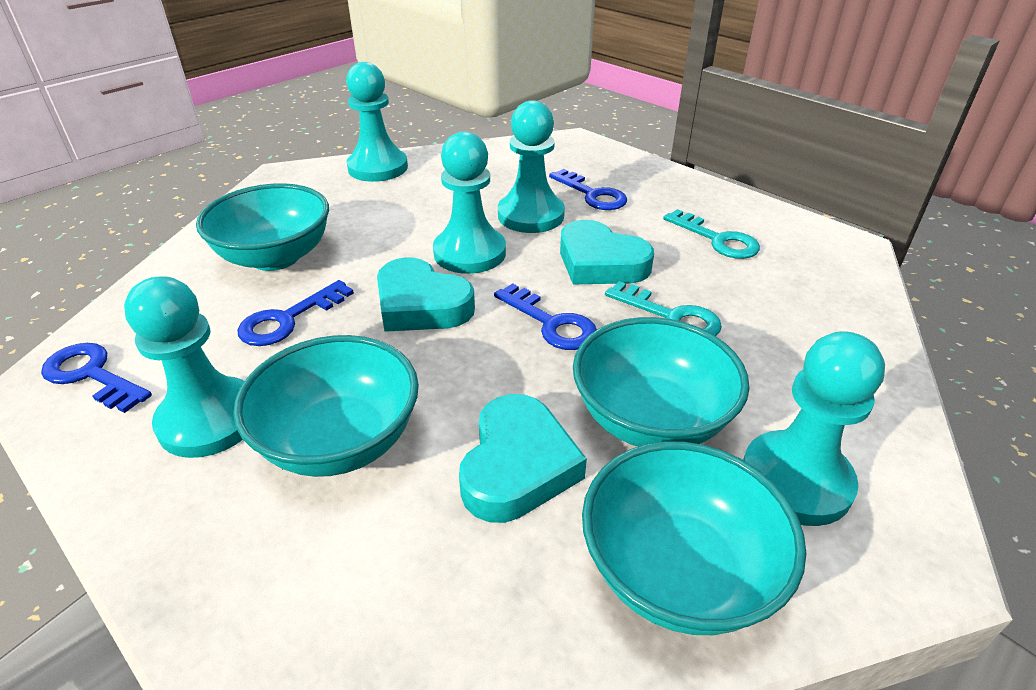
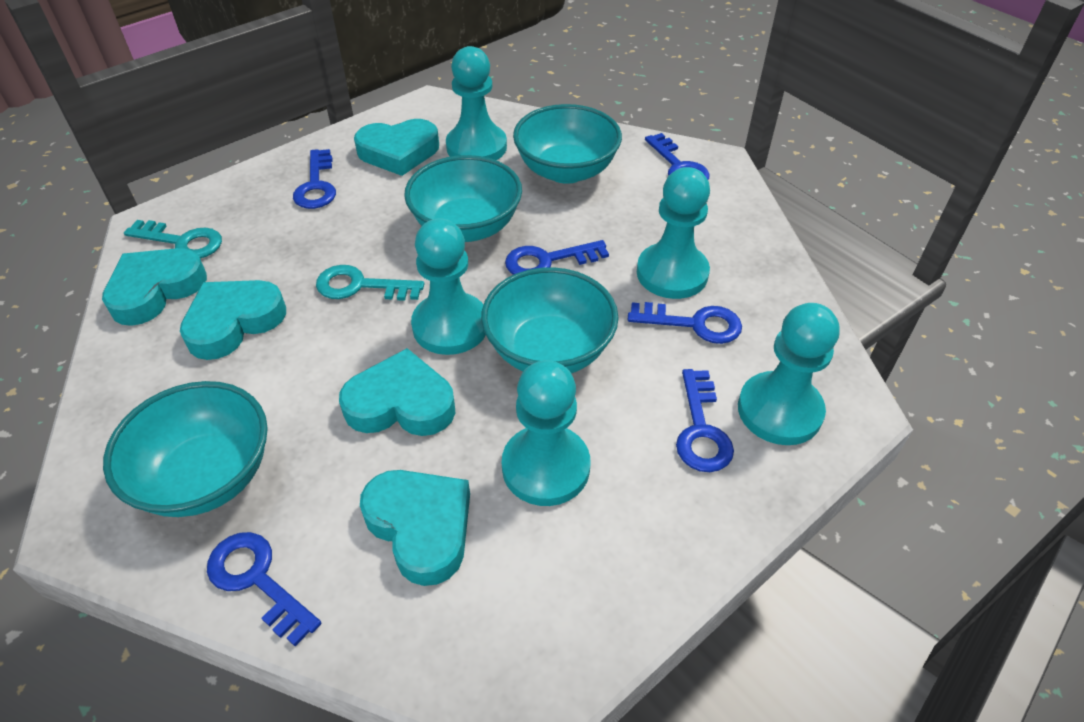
blue key: [41,343,152,413] [237,280,354,346] [494,283,597,350] [549,169,627,210] = 4 -> [207,532,321,646] [293,149,336,209] [505,240,609,275] [628,302,742,344] [645,133,710,180] [676,369,734,472] = 6
turquoise heart: [377,257,475,332] [459,394,587,523] [560,220,654,284] = 3 -> [102,248,207,326] [180,280,286,360] [339,348,455,436] [354,119,439,176] [360,470,470,586] = 5

